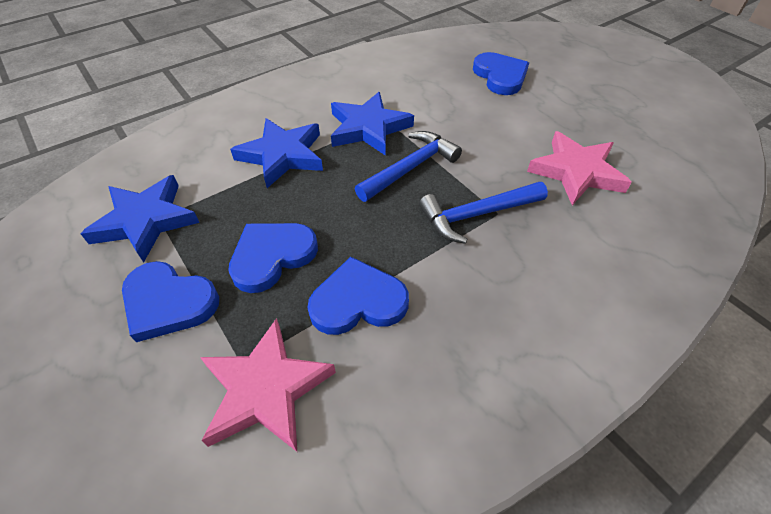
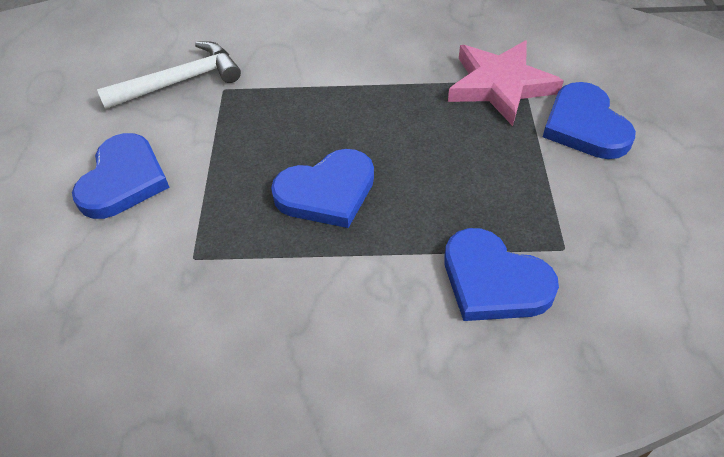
blue hammer: [355,131,462,202] [419,182,548,244] = 2 -> none = 0
blue star: [81,175,199,262] [230,118,323,188] [331,92,414,156] = 3 -> none = 0
pink star: [200,318,336,452] [527,131,632,205] = 2 -> [448,41,564,126] = 1
white hammer: none = 0 -> [97,41,241,109] = 1

